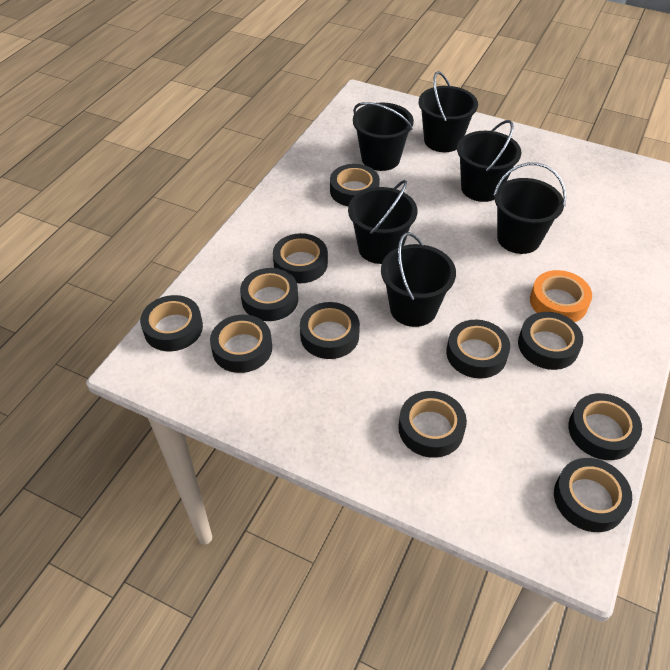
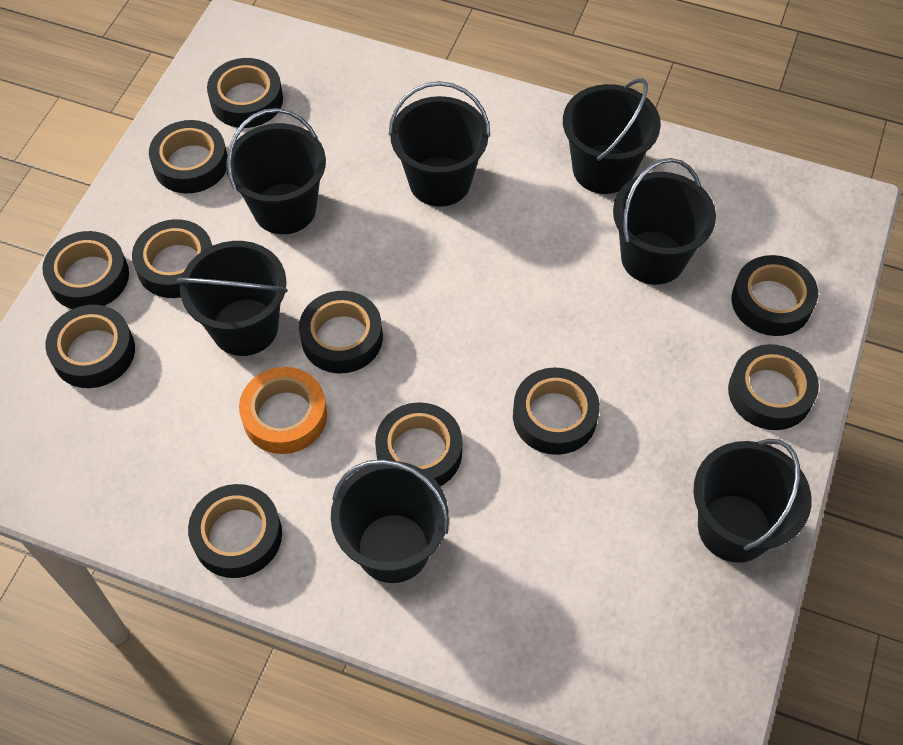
black bucket: [348,180,417,264] [353,102,414,171] [381,232,456,327] [419,71,478,152] [457,120,521,202] [494,162,566,254] = 6 -> [177,241,288,356] [226,108,326,234] [331,459,449,583] [389,81,490,207] [563,78,661,194] [613,158,716,285] [693,439,812,563] = 7

